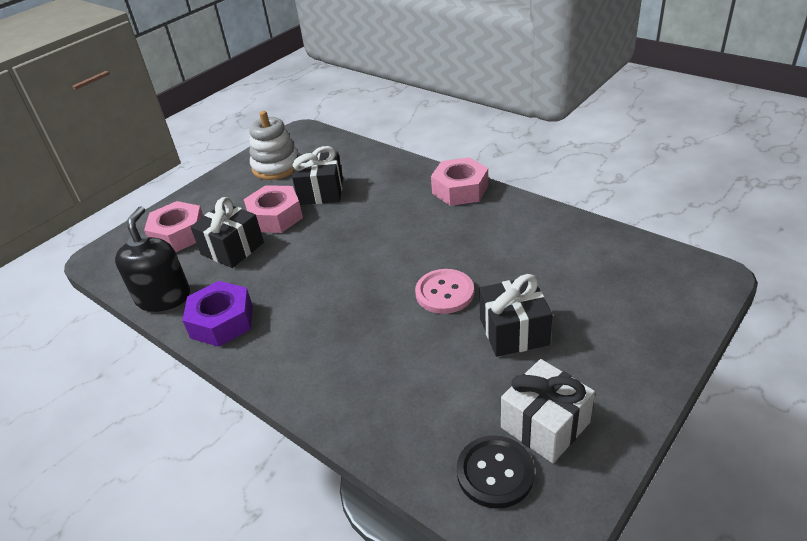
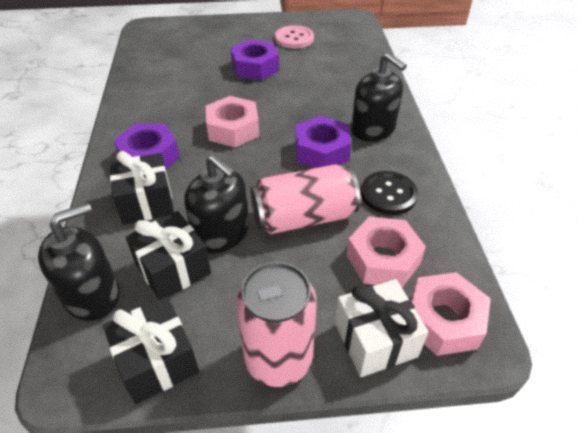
black soap dispenser: [115,206,190,312] = 1 -> [38,203,120,321] [184,155,249,253] [351,52,407,141] = 3
pink can: none = 0 -> [236,262,317,387] [250,164,361,234] = 2
purple nut: [182,281,253,347] = 1 -> [114,124,180,170] [230,39,279,81] [296,116,351,168] = 3
white stacking toy: [249,111,299,180] = 1 -> none = 0

